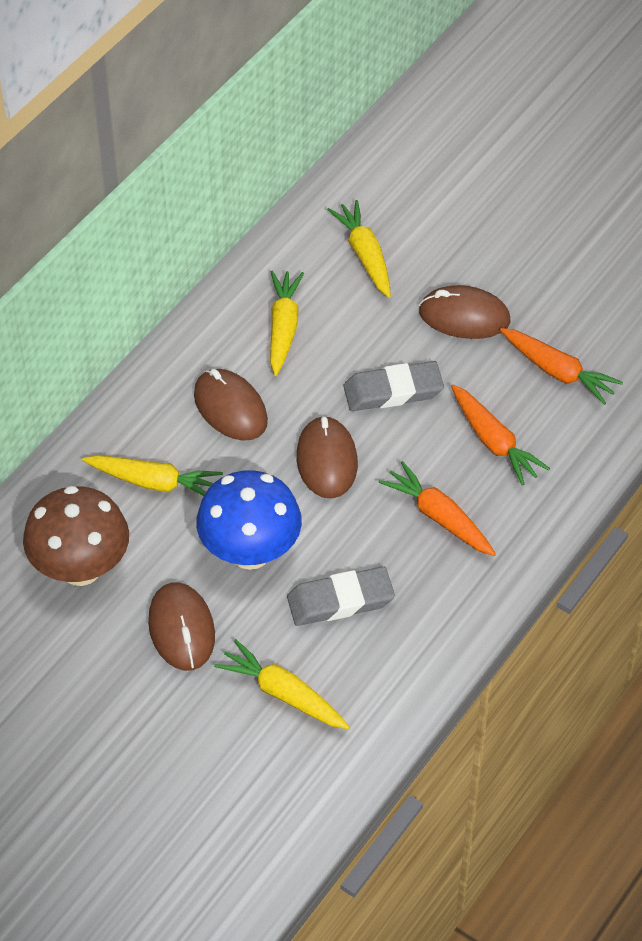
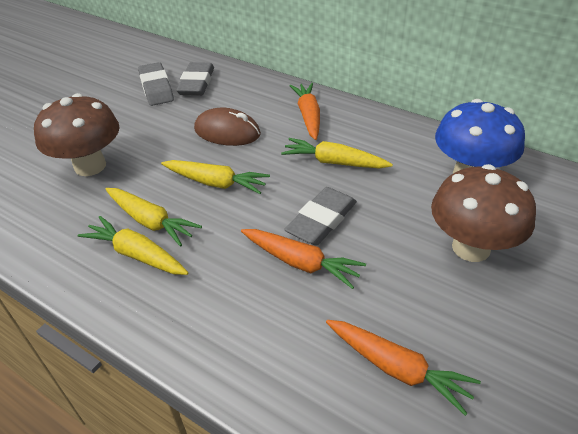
brown mouse: [148,582,215,671] [194,369,268,440] [296,415,358,499] [419,285,510,339] = 4 -> [194,108,261,146] = 1
brown mushroom: [23,486,129,586] = 1 -> [34,93,120,176] [431,164,536,262] = 2
grey eraser: [287,566,395,626] [343,361,444,411] = 2 -> [138,62,174,106] [176,62,214,96] [284,187,357,245] = 3

